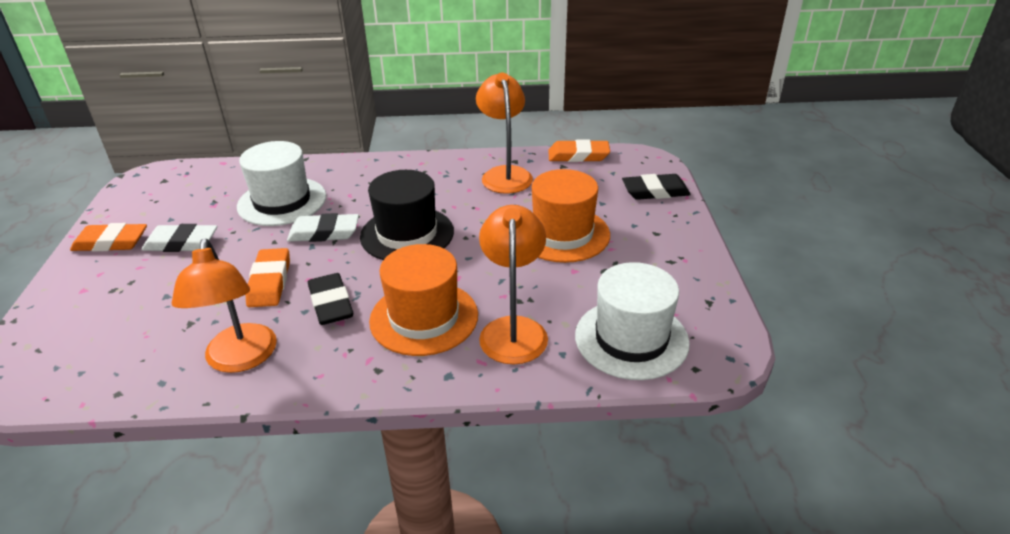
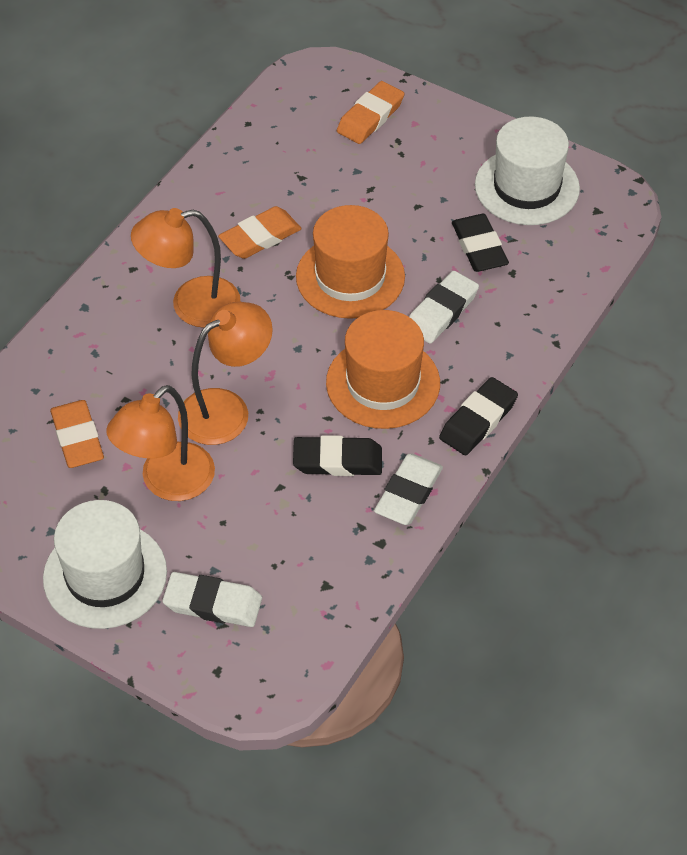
black eraser: [308,273,353,325] [622,174,691,200] = 2 -> [293,435,382,476] [439,377,518,455] [452,214,509,272] = 3
black hat: [360,170,454,260] = 1 -> none = 0
white eraser: [141,224,217,252] [287,213,359,242] = 2 -> [163,572,262,627] [374,454,443,525] [409,271,479,344] = 3

